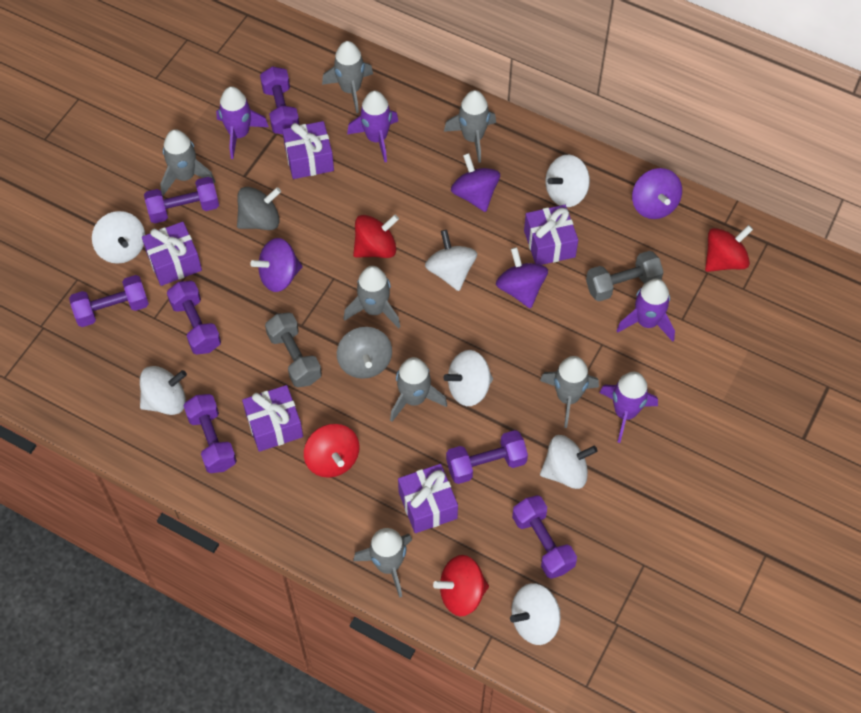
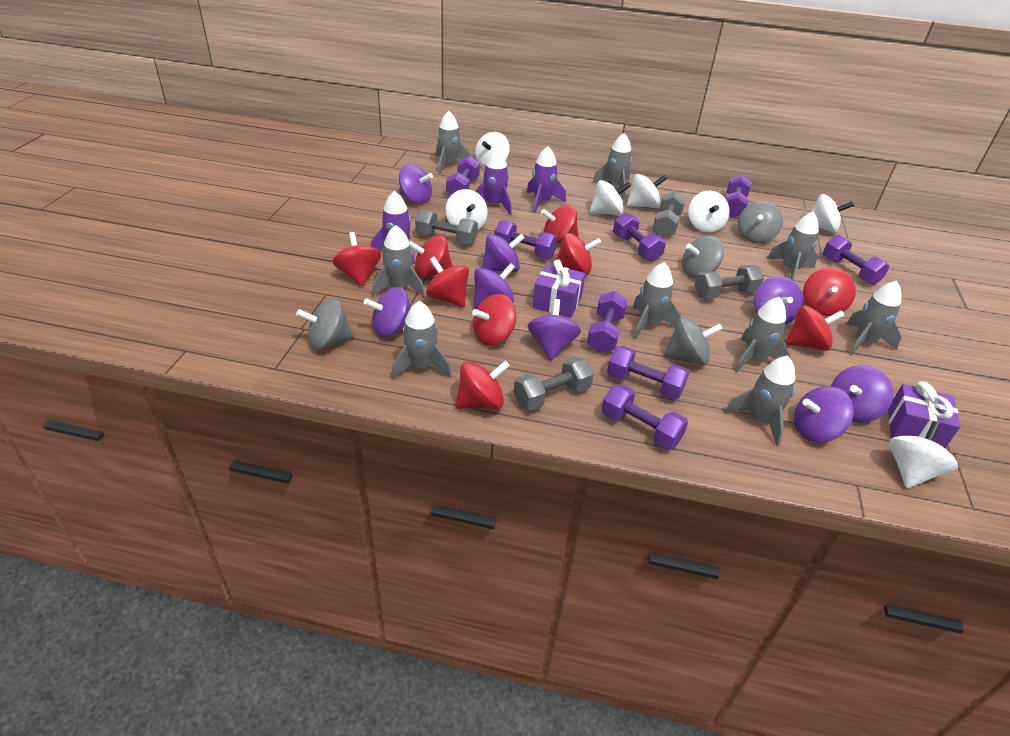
grey dumbbell: [265,313,322,387] [586,251,663,301] = 2 -> [415,209,478,245] [514,356,594,411] [653,191,685,237] [695,265,764,299] = 4
grey rocket: [160,129,215,196] [322,41,373,113] [344,266,400,328] [353,528,412,598] [390,357,447,422] [444,90,496,163] [540,356,599,428] = 7 -> [372,225,425,297] [391,301,452,380] [436,111,470,174] [592,133,632,198] [632,262,681,340] [725,356,796,446] [734,297,790,373] [767,212,819,281] [846,281,901,355] = 9
grey spinning top: [237,187,281,230] [337,327,392,379] = 2 -> [296,299,354,350] [664,317,723,365] [682,236,724,278] [738,201,783,243] = 4
purple dumbbell: [69,275,149,327] [144,177,219,223] [167,281,221,355] [184,394,237,473] [260,66,300,134] [446,430,528,484] [512,495,577,579] = 7 -> [446,156,480,195] [494,220,557,259] [587,291,628,353] [601,384,688,450] [607,346,689,400] [613,212,666,262] [725,175,752,218] [823,235,889,285] = 8
purple gift: [142,222,202,286] [242,385,303,452] [282,121,334,179] [398,464,458,533] [524,205,578,265] = 5 -> [532,260,585,318] [888,381,960,448] = 2
purple rocket: [216,86,269,159] [347,91,398,162] [599,372,658,443] [616,279,675,342] = 4 -> [371,191,415,264] [475,148,512,215] [526,146,566,213] = 3
purple spinning top: [250,238,303,292] [451,153,500,212] [496,247,548,309] [632,168,682,219] = 4 -> [364,287,411,337] [399,164,433,204] [474,263,515,309] [482,234,525,272] [528,299,581,360] [754,276,803,325] [794,386,854,443] [831,365,894,423] = 8
red spinning top: [304,424,360,478] [353,214,399,258] [433,555,489,616] [705,225,753,272] = 4 -> [332,232,381,286] [409,235,453,278] [426,256,469,307] [456,361,510,409] [472,294,516,346] [541,205,579,243] [556,233,602,274] [786,305,845,351] [803,268,856,316] = 9

